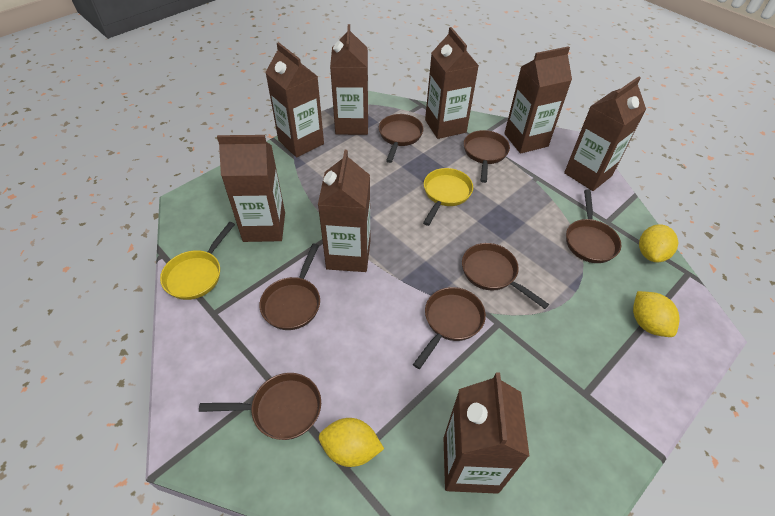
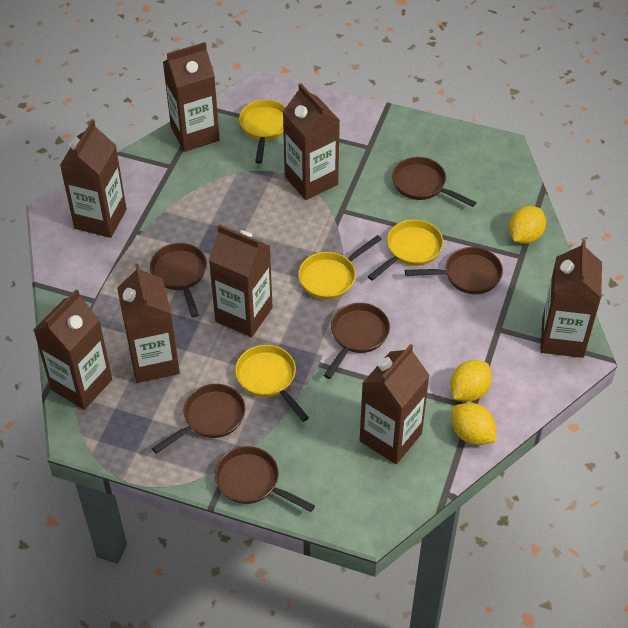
brown pan: [199,373,321,440] [259,244,320,330] [379,114,424,163] [413,287,486,369] [462,243,549,309] [464,130,510,183] [566,189,621,263] = 7 -> [150,243,207,317] [152,384,245,454] [215,446,315,512] [324,303,390,379] [392,157,477,207] [405,247,503,294] = 6
yellow pan: [160,222,235,300] [423,168,473,226] = 2 -> [235,345,309,422] [239,100,286,164] [298,235,382,300] [368,219,443,281] = 4

